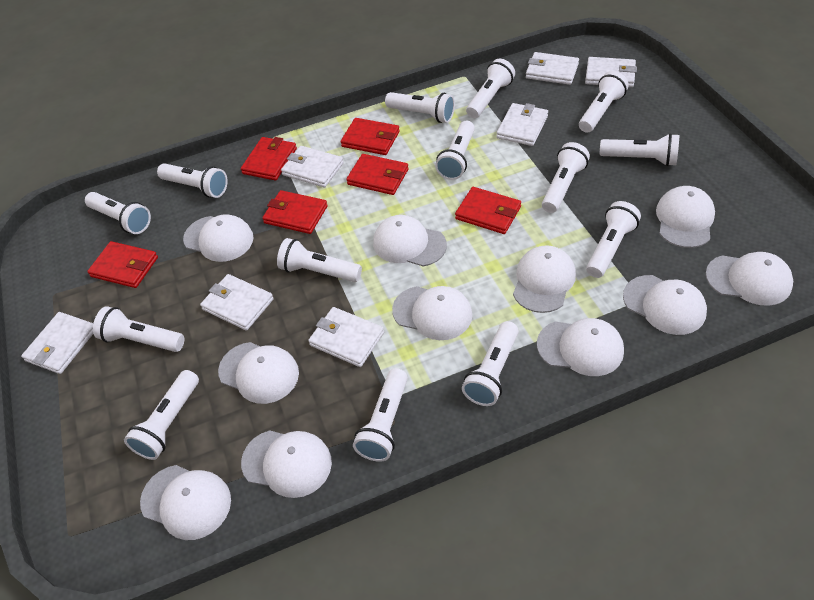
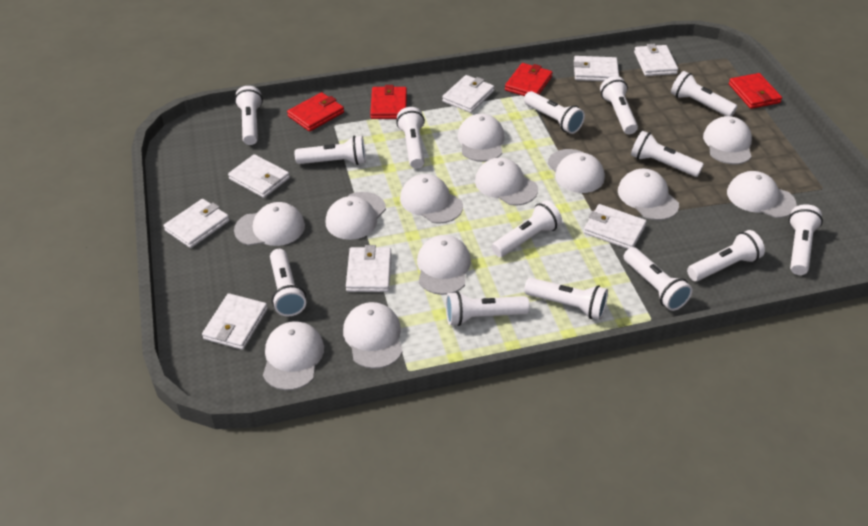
red wallet: [87,241,158,288] [241,137,297,180] [262,190,328,234] [341,118,400,155] [346,154,409,195] [455,187,521,234] = 6 -> [287,92,344,132] [370,85,407,119] [505,63,553,96] [729,73,782,109] = 4
white cap: [140,465,231,540] [183,214,254,262] [218,342,299,404] [241,430,332,498] [373,215,447,266] [392,286,472,340] [513,245,576,313] [537,318,624,376] [623,275,707,335] [656,186,715,248] [706,252,793,306] = 11 -> [234,202,305,246] [263,321,324,390] [326,192,386,240] [343,302,403,369] [400,174,463,224] [417,235,471,295] [457,114,505,162] [475,158,538,206] [548,149,605,193] [618,169,679,220] [703,116,752,165] [727,171,797,218] = 12
white wallet: [21,312,93,374] [200,274,274,330] [281,146,344,188] [308,307,384,367] [496,103,548,146] [526,52,579,85] [585,57,637,87] = 7 -> [163,199,230,248] [202,293,268,350] [228,154,290,198] [346,245,392,292] [442,75,494,113] [574,56,619,81] [584,204,647,249] [634,44,678,76] = 8

